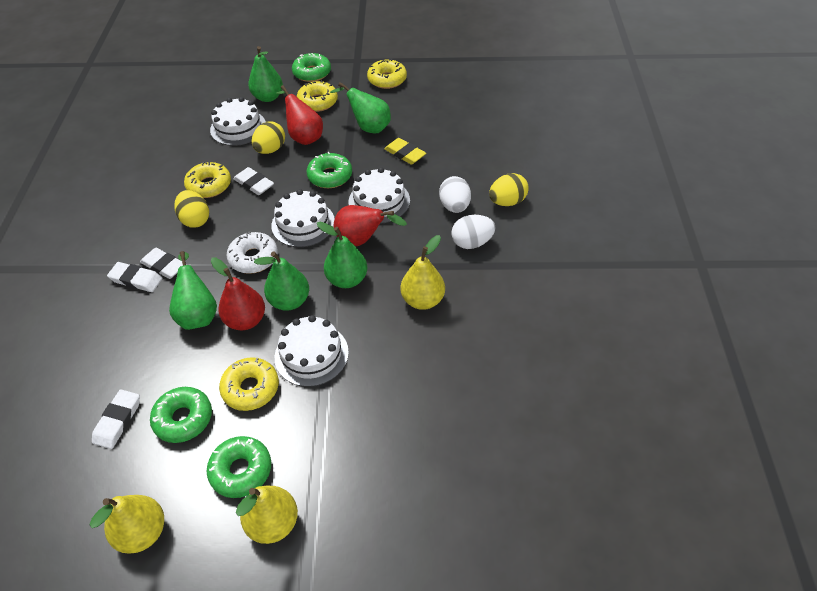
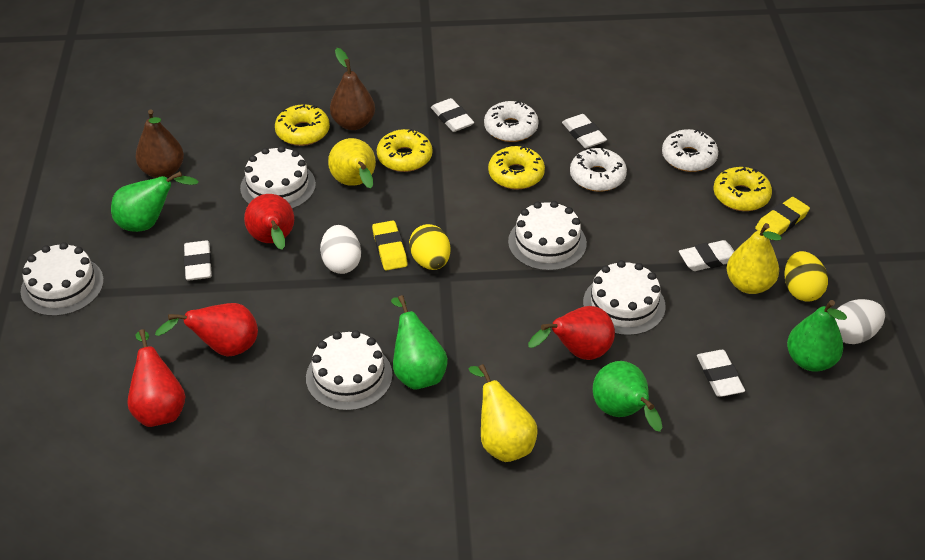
brown pear: none = 0 -> [135,110,184,178] [330,48,375,130] = 2
green donut: [150,387,212,443] [206,436,271,498] [292,53,331,82] [307,152,352,188] = 4 -> none = 0
green pear: [169,251,217,330] [248,46,283,102] [254,251,309,311] [317,222,367,288] [330,82,391,133] = 5 -> [111,172,199,232] [391,295,448,390] [593,361,662,432] [787,300,847,371] = 4
red pear: [211,257,265,330] [276,85,323,145] [334,205,407,246] = 3 -> [127,329,186,427] [155,303,258,356] [244,194,294,249] [528,306,615,360] = 4
white cake: [210,97,266,146] [271,189,335,247] [275,315,349,387] [349,167,410,223] = 4 -> [20,242,104,316] [240,146,316,209] [306,330,393,411] [508,201,587,271] [583,260,666,336] = 5
white donut: [227,232,278,274] = 1 -> [484,101,539,142] [570,148,627,192] [662,129,718,172] = 3
white eraser: [92,389,140,449] [107,262,162,292] [140,248,183,279] [233,167,274,195] = 4 -> [184,240,212,281] [431,98,474,132] [562,114,607,148] [679,240,735,271] [697,350,745,397] = 5
yellow egg: [174,190,209,228] [252,121,285,154] [489,173,529,206] = 3 -> [409,224,451,270] [784,251,828,302] = 2
yellow eraser: [384,138,426,164] = 1 -> [372,221,408,271] [755,197,810,235] = 2

